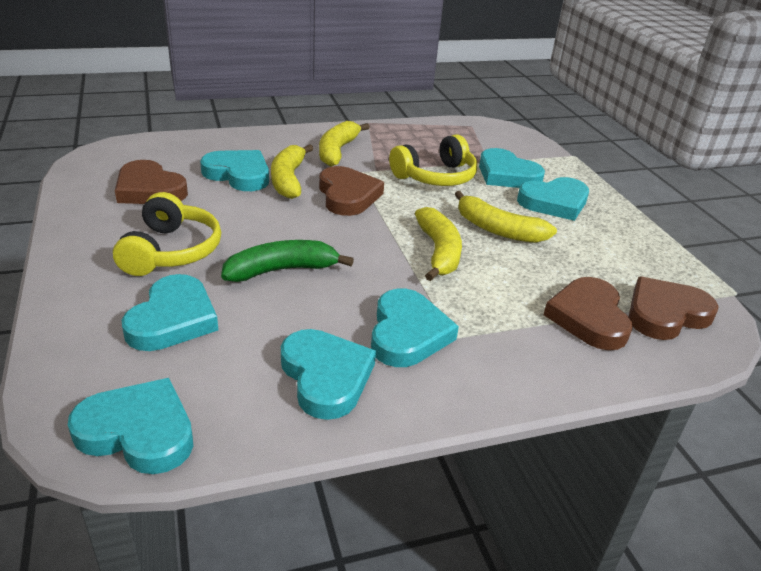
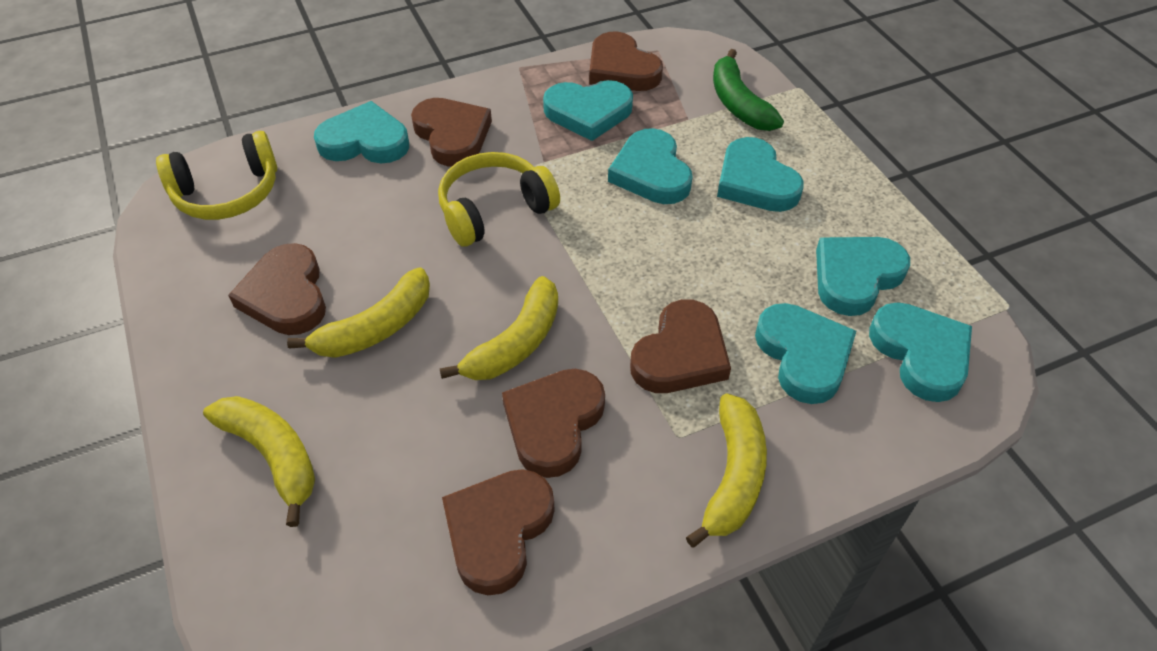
brown heart: [115,160,188,204] [319,166,384,216] [543,277,633,350] [629,276,719,340] = 4 -> [228,243,326,335] [411,98,492,167] [442,469,555,595] [502,369,605,478] [589,31,663,91] [630,299,731,393] = 6

